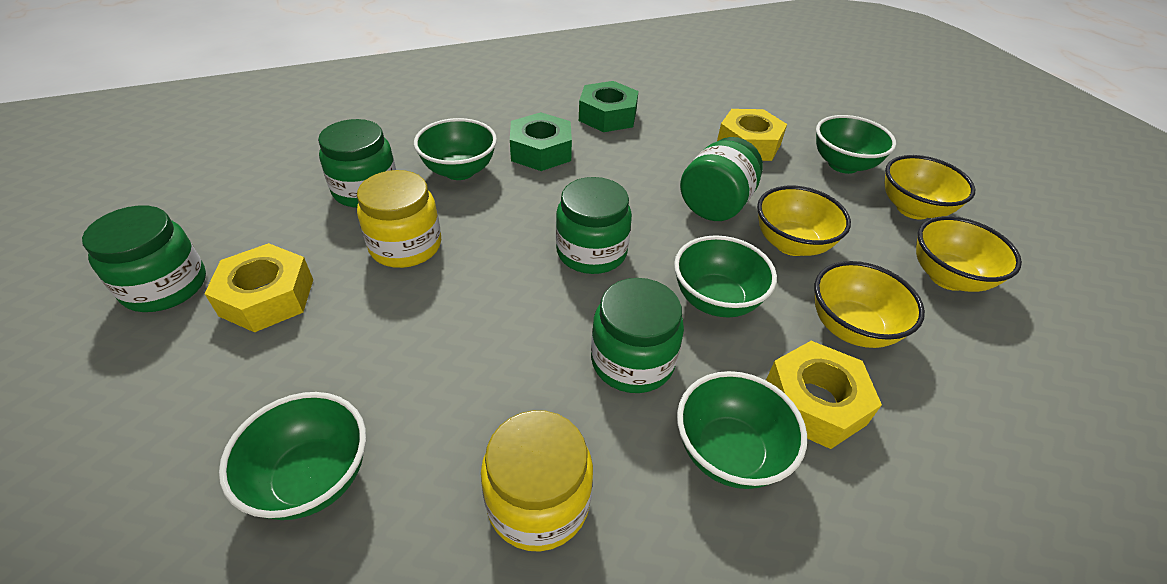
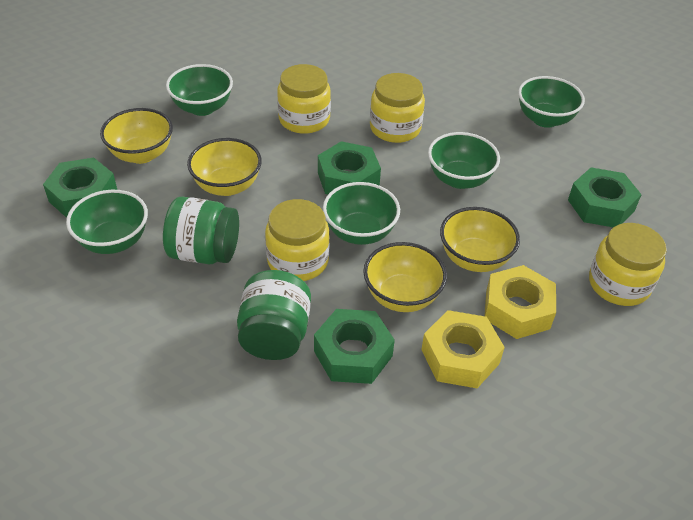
green jar: [82,205,206,312] [318,119,396,208] [556,177,632,274] [591,278,684,393] [680,137,763,221] = 5 -> [163,197,239,264] [237,270,311,360] = 2
green nut: [510,112,572,171] [579,81,639,132] = 2 -> [43,157,117,218] [314,309,395,384] [318,141,381,194] [568,167,642,227] = 4
yellow jar: [357,170,441,268] [481,410,593,551] = 2 -> [265,199,330,281] [277,64,331,134] [370,73,425,143] [589,223,667,306] = 4
yellow nut: [204,243,313,332] [717,109,787,161] [766,341,882,449] = 3 -> [421,310,505,388] [485,265,556,339] = 2

